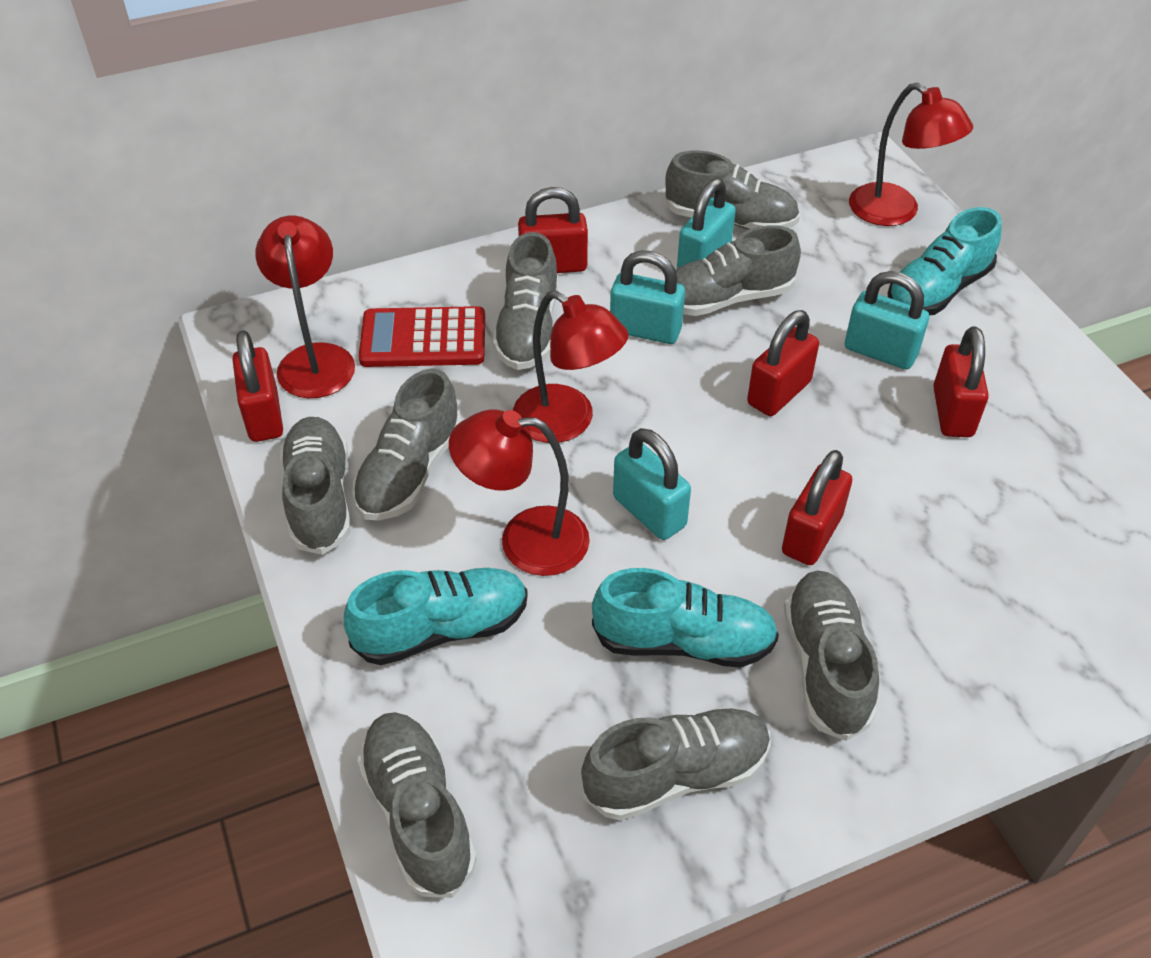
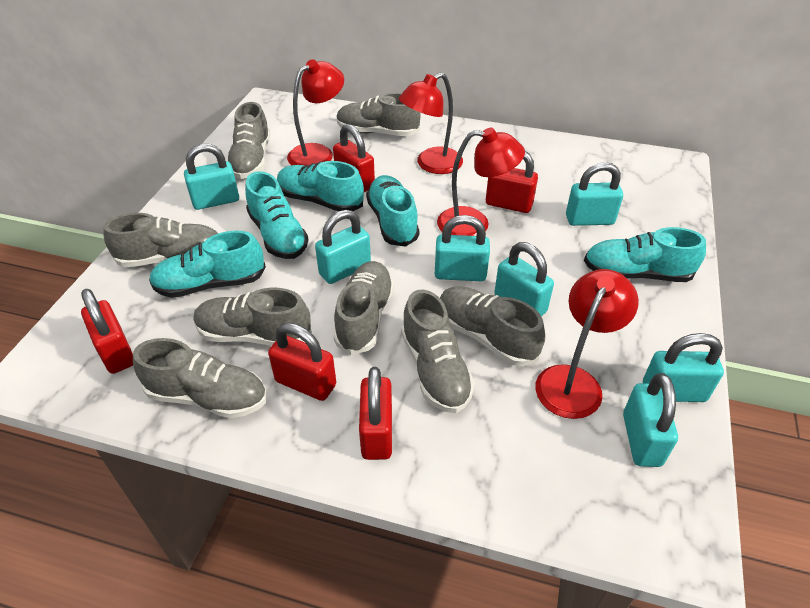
red calculator: [359,306,485,367] = 1 -> none = 0
turquoise padlock: [610,251,685,344] [613,428,691,540] [677,178,736,268] [845,271,929,370] = 4 -> [184,144,239,210] [315,210,371,284] [435,215,490,281] [494,242,554,316] [566,162,623,226] [623,373,678,467] [643,333,724,402] = 7
turquoise shoe: [344,568,528,665] [592,568,779,668] [888,207,1002,315] = 3 -> [149,231,266,298] [245,171,308,259] [277,161,364,211] [366,175,419,247] [584,227,706,282] = 5

